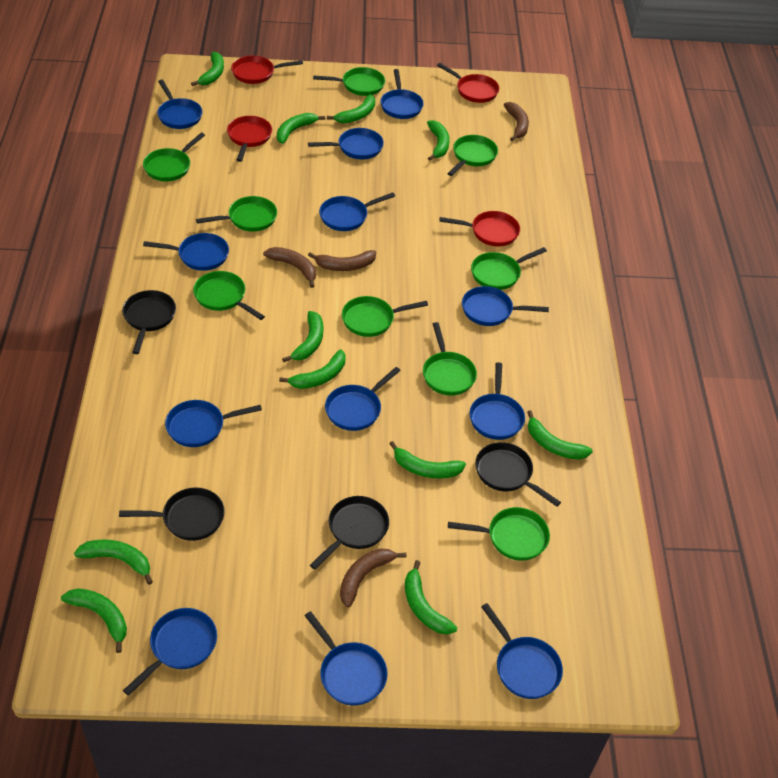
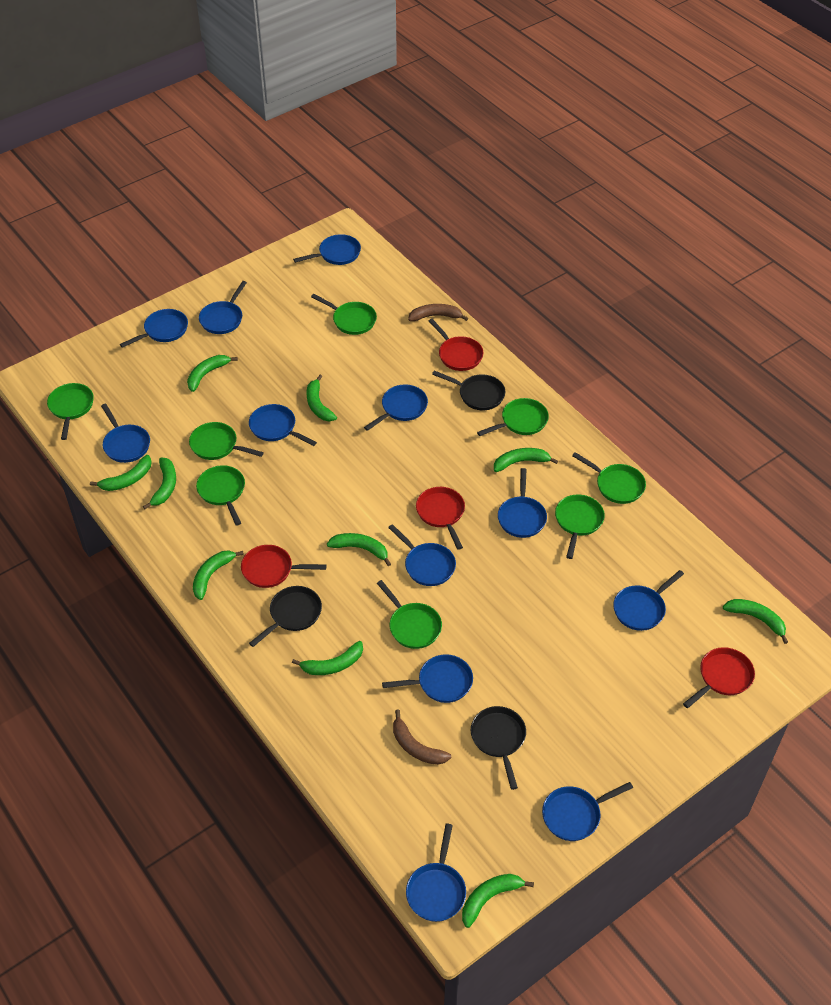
black pan: [119,488,225,541] [122,290,176,354] [310,496,389,570] [475,442,561,507] = 4 -> [249,586,322,647] [432,371,505,410] [471,706,526,790] = 3
brown banana: [263,247,316,288] [308,250,376,271] [340,548,406,608] [504,102,529,141] = 4 -> [393,709,451,765] [408,304,468,321] = 2
green banana: [61,588,127,653] [74,540,153,585] [191,52,224,86] [277,113,325,144] [279,350,346,389] [282,311,323,362] [327,95,375,123] [389,441,466,478] [405,560,457,635] [427,120,450,161] [527,410,593,460] = 11 -> [90,455,152,491] [143,458,176,509] [187,355,238,392] [193,550,244,600] [292,641,363,675] [306,375,337,421] [327,533,391,566] [462,874,534,928] [494,448,558,472] [723,599,788,644] = 10
green pan: [143,133,205,181] [193,271,265,320] [196,196,277,232] [313,67,385,96] [342,296,428,337] [423,322,477,396] [447,135,498,176] [448,507,550,561] [471,247,547,290] = 9 -> [47,383,94,440] [189,422,264,460] [196,465,245,526] [311,294,377,335] [377,580,442,649] [477,398,549,436] [555,495,605,559] [572,452,646,504] = 8

